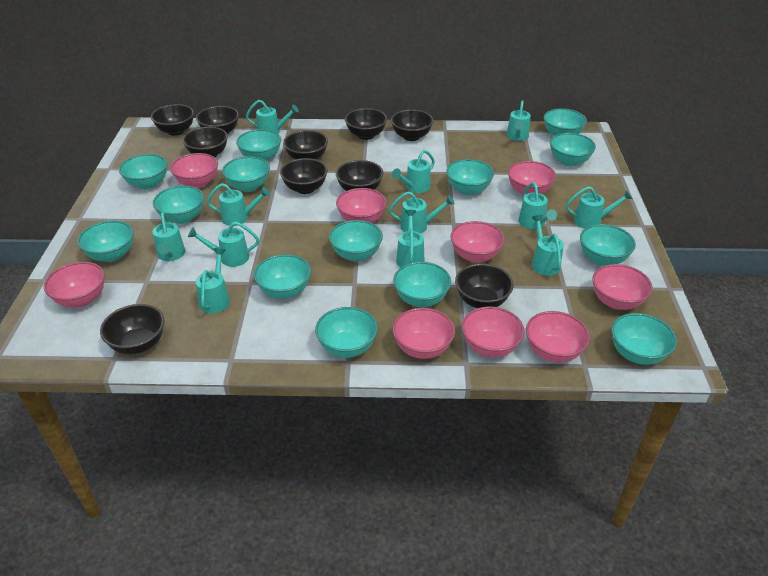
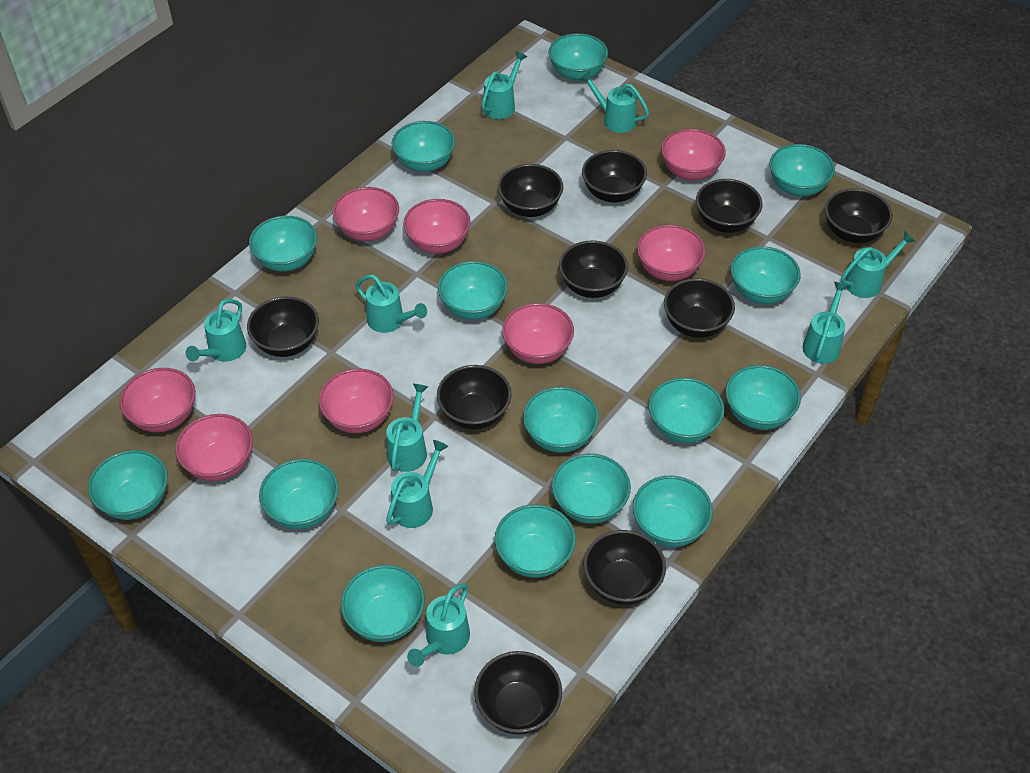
pink bowl: [44,262,105,307] [170,153,218,188] [336,188,387,223] [393,308,455,359] [451,221,505,263] [462,307,525,357] [508,161,556,195] [526,311,590,363] [592,264,653,310] = 9 -> [120,368,195,432] [175,414,253,481] [319,368,394,433] [332,187,399,241] [403,199,471,254] [502,303,574,364] [637,225,706,281] [661,129,726,180] = 8
turquoise bowl: [77,221,134,262] [119,154,168,189] [153,186,204,224] [222,156,270,192] [236,129,281,161] [254,254,311,299] [315,307,378,358] [329,220,383,262] [393,262,451,307] [446,159,494,195] [544,108,587,136] [550,133,596,166] [580,224,636,266] [611,313,677,365] = 14 -> [88,450,168,520] [249,216,317,272] [259,459,339,529] [341,565,425,642] [391,121,455,172] [438,261,508,320] [495,504,576,578] [523,387,599,453] [548,33,608,81] [552,454,631,524] [633,475,713,547] [649,378,724,443] [725,365,801,430] [731,246,801,304] [769,144,835,196] = 15
turquoise watering can: [153,212,185,261] [188,222,259,267] [196,248,230,314] [207,183,270,226] [246,100,299,134] [389,192,455,234] [392,150,435,193] [396,210,424,267] [506,100,531,141] [519,183,557,229] [532,215,564,276] [566,186,632,229] = 12 -> [186,299,246,362] [355,275,427,333] [386,383,428,472] [386,440,448,528] [407,583,470,667] [481,51,527,119] [580,71,649,133] [803,282,849,364] [841,232,915,298] = 9

